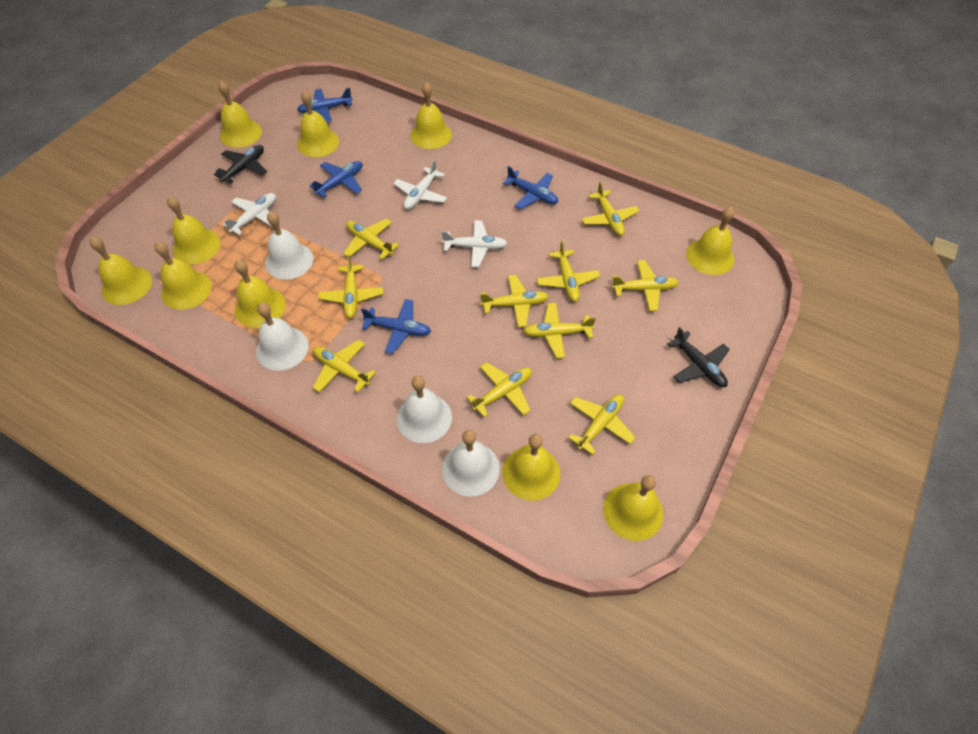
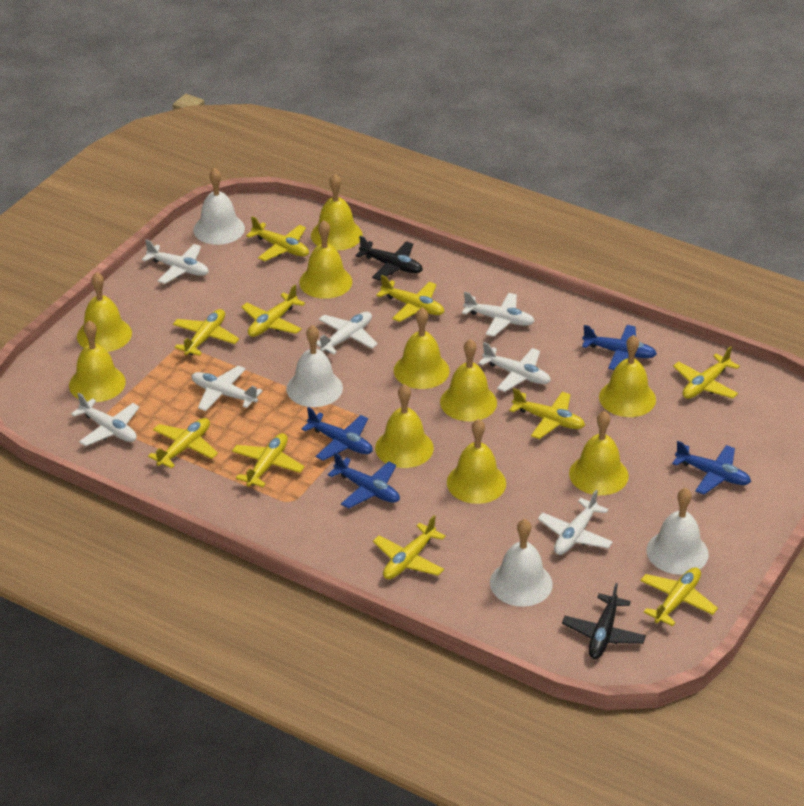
white plane: [222,193,276,235] [393,160,447,210] [441,220,507,267] = 3 -> [71,393,140,446] [142,239,209,284] [191,366,263,411] [316,312,378,355] [462,292,535,337] [478,342,551,392] [538,490,613,555] = 7

